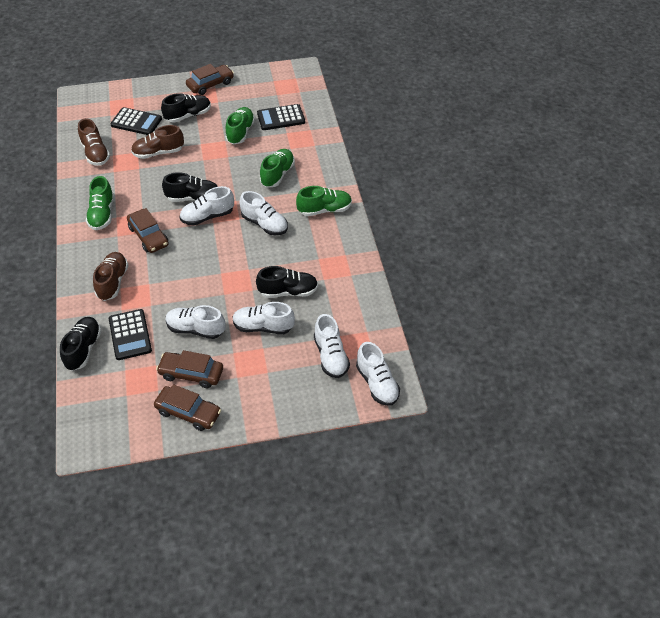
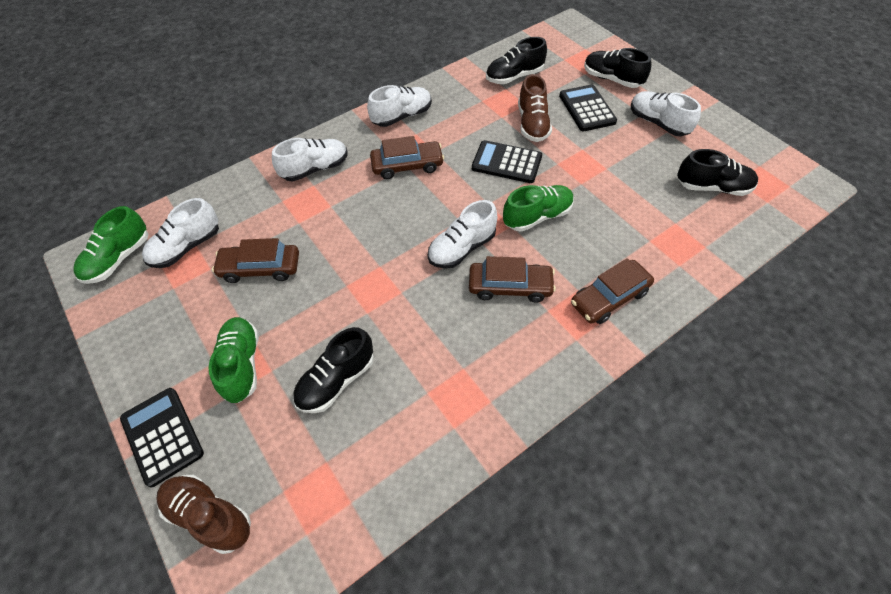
brown shoe: [78,118,110,166] [93,252,129,301] [131,125,184,159] = 3 -> [156,475,251,554] [518,74,552,142] = 2
green shoe: [86,176,114,230] [225,107,255,144] [260,149,295,187] [296,186,352,216] = 4 -> [73,206,148,284] [209,317,259,403] [503,185,574,232] = 3
white shoe: [165,305,225,339] [180,186,234,226] [232,302,295,334] [240,191,288,235] [314,314,350,378] [356,342,400,406] = 6 -> [142,198,219,268] [272,138,347,181] [367,85,432,127] [428,200,498,269] [631,91,701,136] = 5

